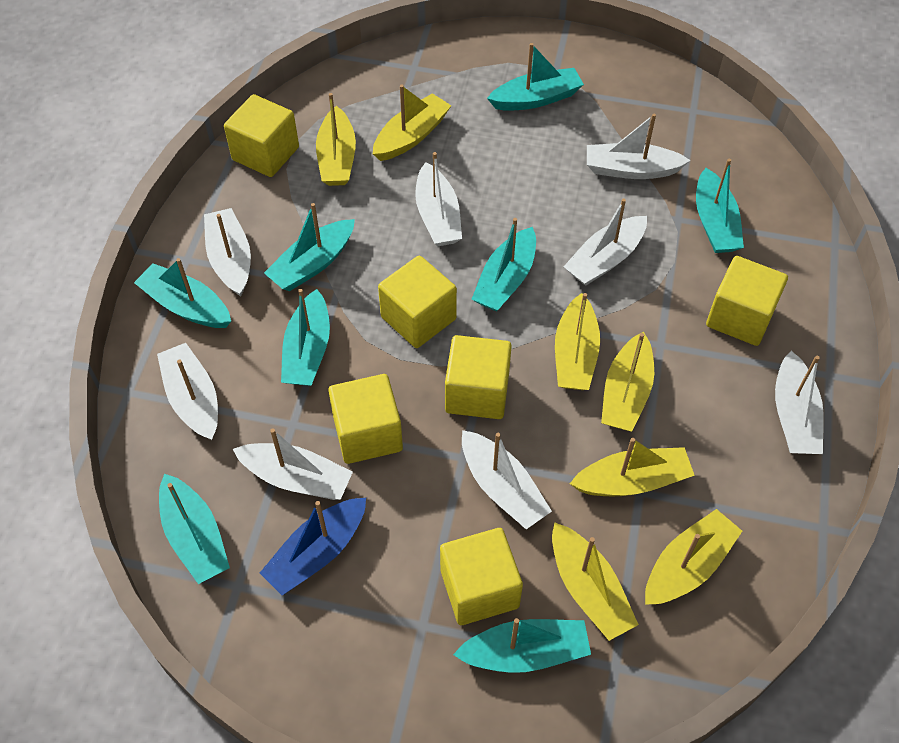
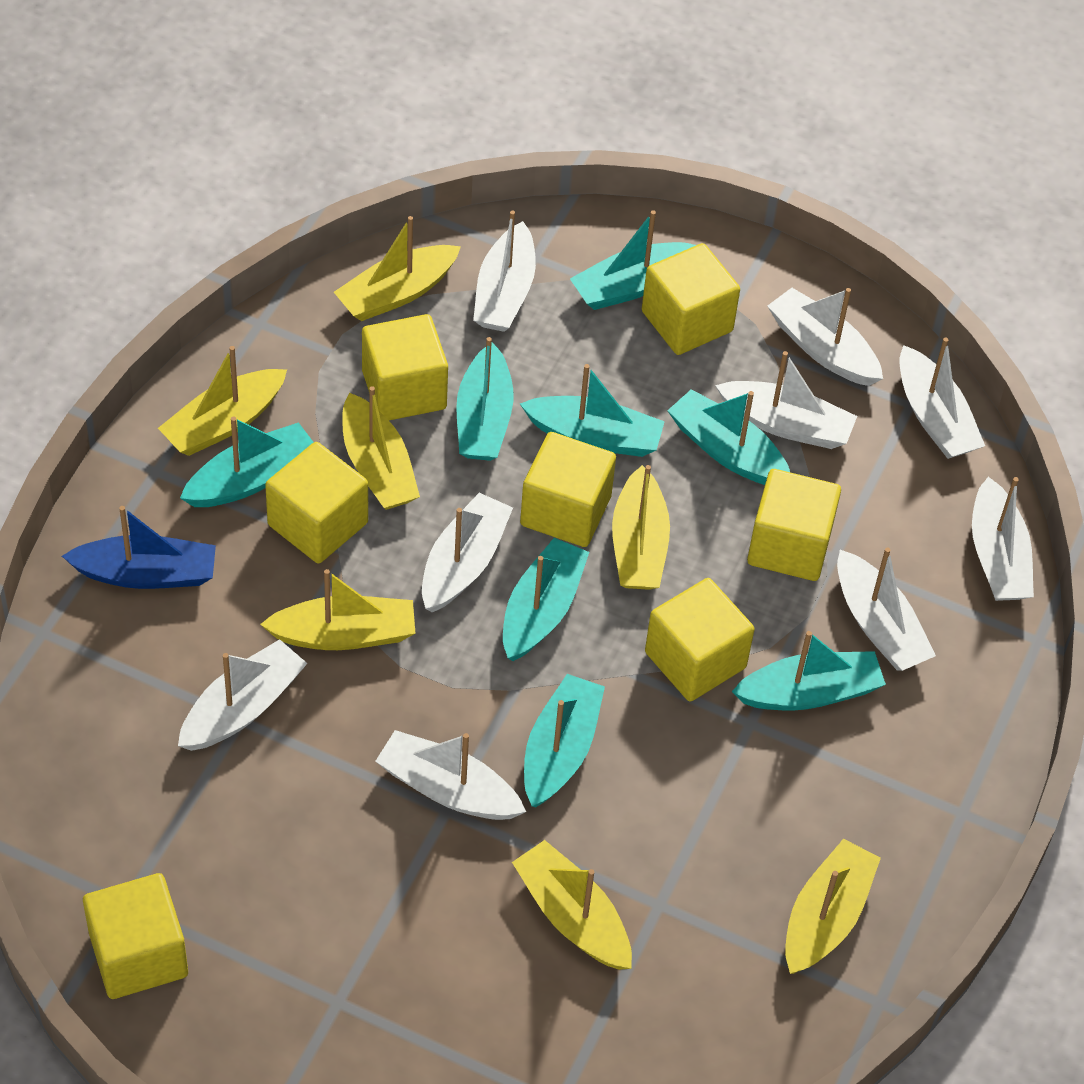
white boat: [157,343,218,440] [204,208,251,297] [233,429,353,500] [415,152,462,246] [462,430,552,529] [564,199,647,286] [587,114,691,179] [775,351,824,454] = 8 -> [178,639,308,751] [375,730,526,820] [422,493,513,612] [473,210,536,332] [715,351,857,449] [768,288,883,386] [837,547,936,671] [900,338,985,459] [972,477,1034,601] = 9
yellow cube: [224,94,299,177] [328,374,403,464] [378,256,457,348] [440,528,523,625] [445,335,512,419] [706,256,788,346] = 6 -> [83,873,188,999] [265,442,368,563] [362,314,448,420] [520,432,616,547] [642,243,740,355] [645,578,755,701] [747,469,841,581] = 7

